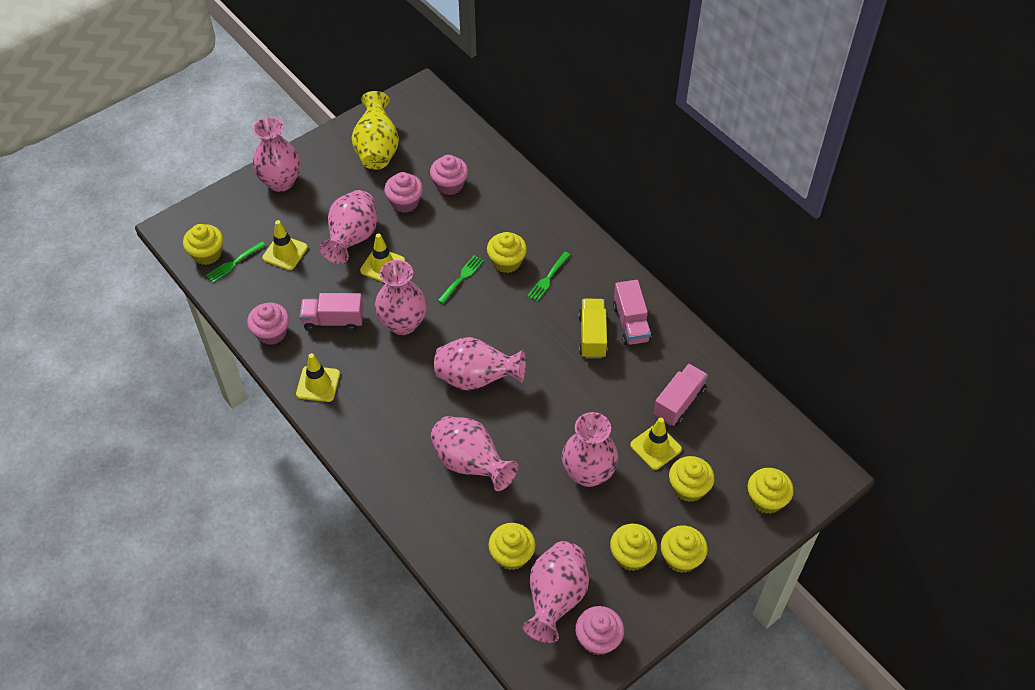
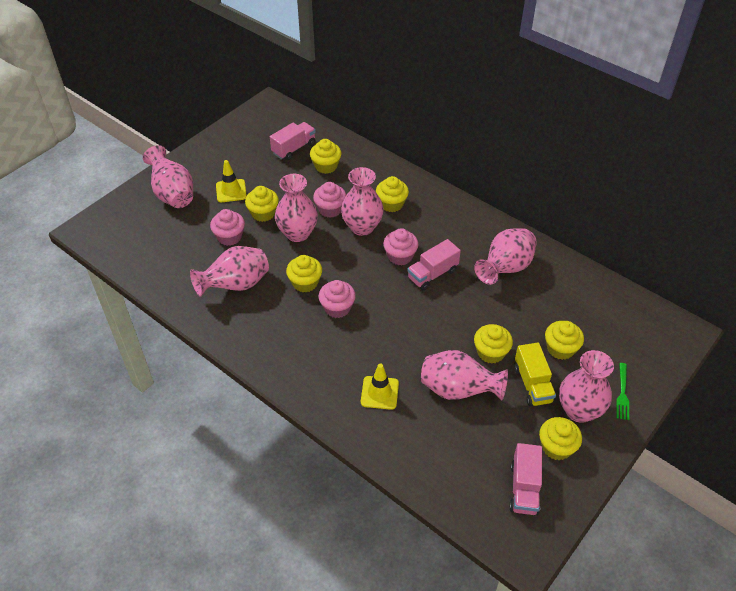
green fork: [206,241,266,283] [438,255,484,304] [527,252,570,302] = 3 -> [616,363,629,420] = 1
yellow traffic cone: [262,220,308,270] [296,353,340,402] [360,233,405,283] [630,418,682,470] = 4 -> [216,160,247,202] [361,363,399,410] = 2
yellow vase: [352,91,399,169] = 1 -> none = 0

